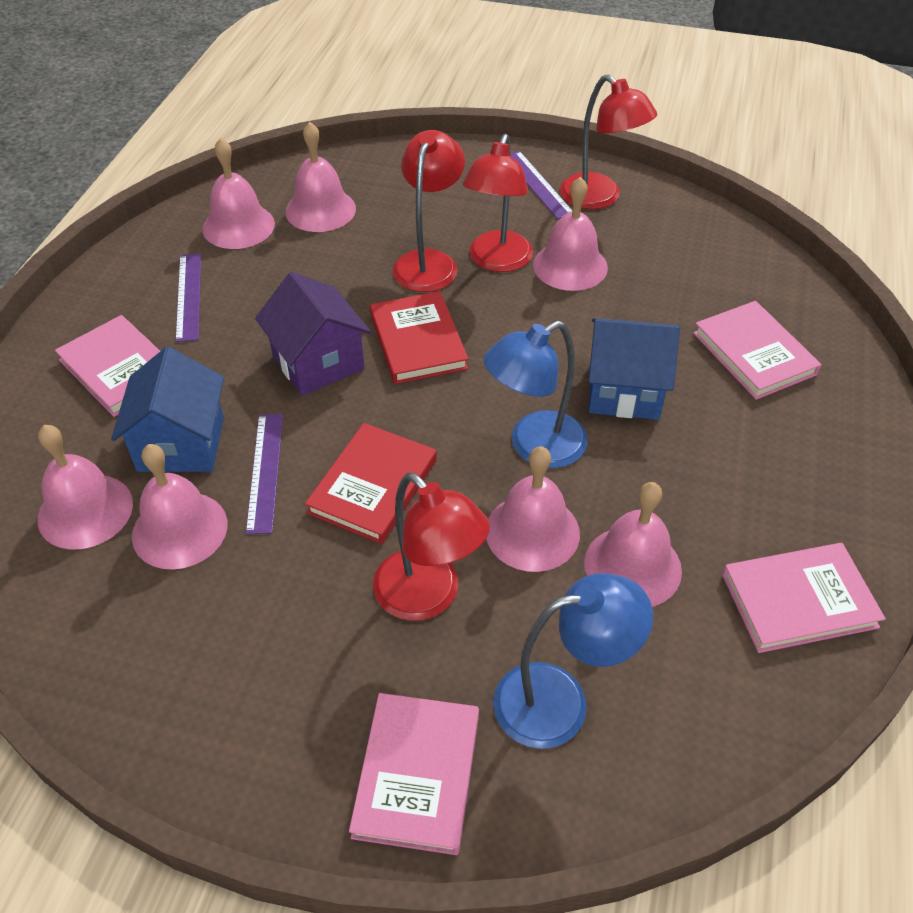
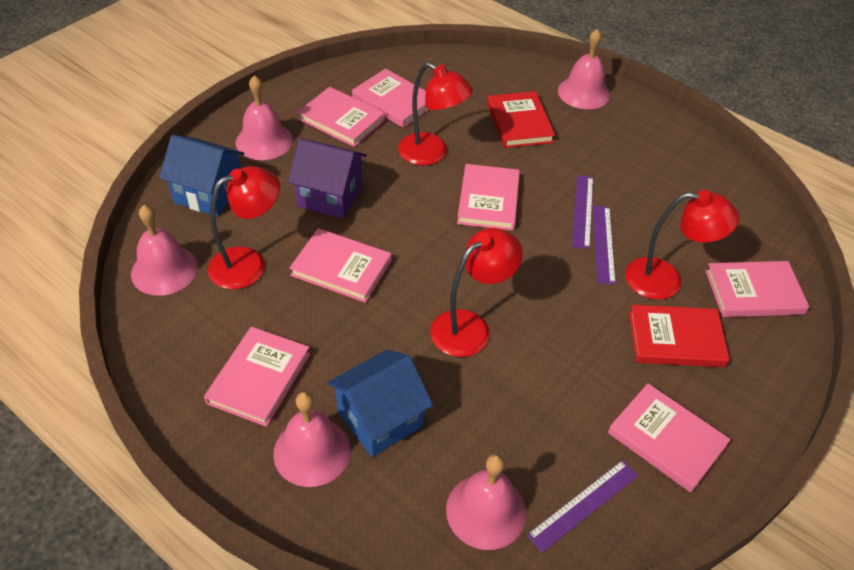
blue lamp: [484,321,588,468] [493,573,653,749] = 2 -> none = 0
pink bell: [38,425,133,550] [132,444,227,569] [202,138,275,249] [285,122,356,232] [486,446,580,572] [533,177,608,291] [584,482,682,607] = 7 -> [131,205,198,296] [236,75,293,160] [273,392,351,487] [446,454,526,550] [558,29,610,109] = 5
pink book: [55,315,160,417] [349,693,479,855] [693,301,822,400] [722,543,886,653] = 4 -> [204,327,310,427] [289,228,391,303] [298,87,385,147] [352,69,429,128] [457,164,520,231] [608,383,731,493] [706,261,809,317] = 7

